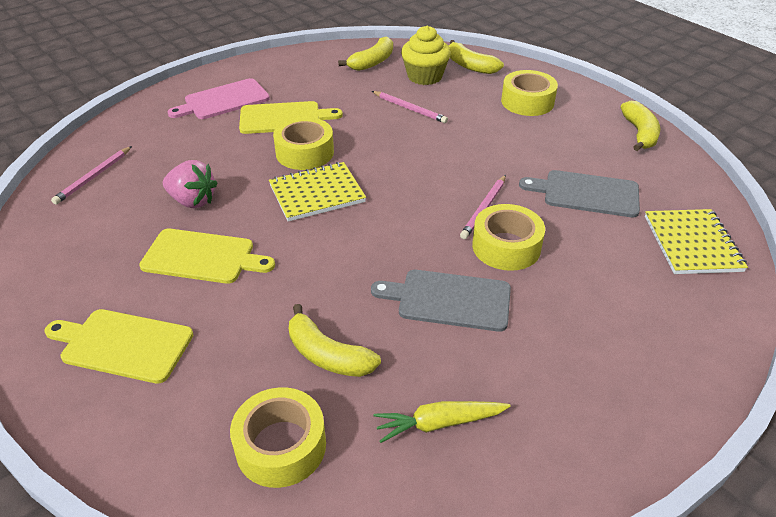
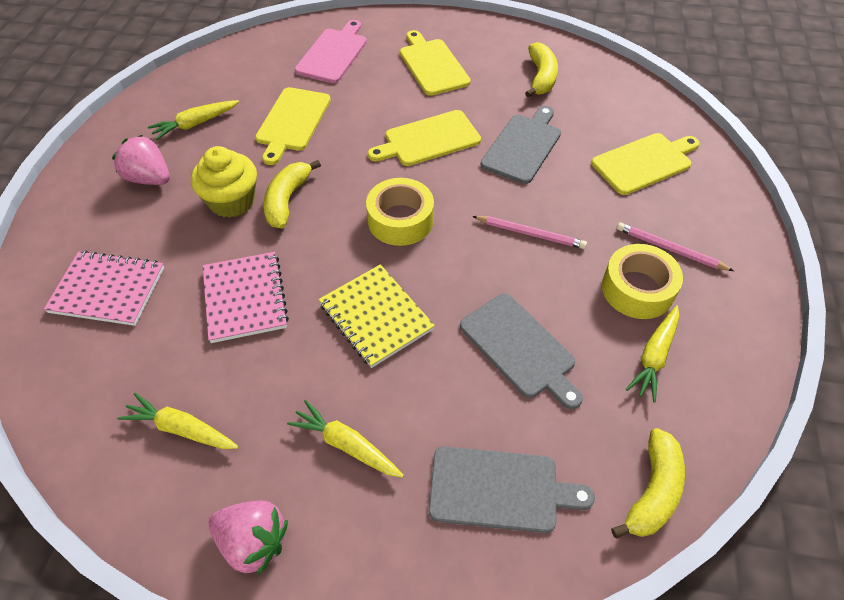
grey cutting board: [371,270,511,332] [519,170,640,217] = 2 -> [429,446,595,533] [460,293,583,409] [480,106,561,184] = 3
pink notebook: none = 0 -> [44,251,164,326] [203,252,289,343] = 2
pink pencil: [51,146,132,204] [372,91,448,123] [460,175,506,239] = 3 -> [472,216,587,249] [617,223,734,271] = 2
pink strawberry: [163,160,218,208] = 1 -> [112,135,170,185] [209,501,288,575] = 2
yellow banana: [289,304,381,377] [338,36,393,71] [448,40,504,74] [620,101,660,151] = 4 -> [263,160,321,229] [525,42,558,98] [611,428,685,539] = 3
yellow carrot: [374,401,511,443] = 1 -> [117,393,239,449] [148,100,239,140] [287,400,404,478] [626,305,679,403] = 4
yellow cutting board: [45,309,193,384] [139,229,275,284] [239,101,343,134] = 3 -> [255,87,331,165] [368,110,481,166] [400,30,471,96] [591,133,700,195] = 4
yellow notebook: [269,162,366,222] [645,209,748,274] = 2 -> [319,264,435,368] = 1
yellow tape: [230,387,326,488] [273,117,334,170] [472,204,545,271] [501,70,558,116] = 4 -> [366,178,434,246] [602,244,683,319] = 2

